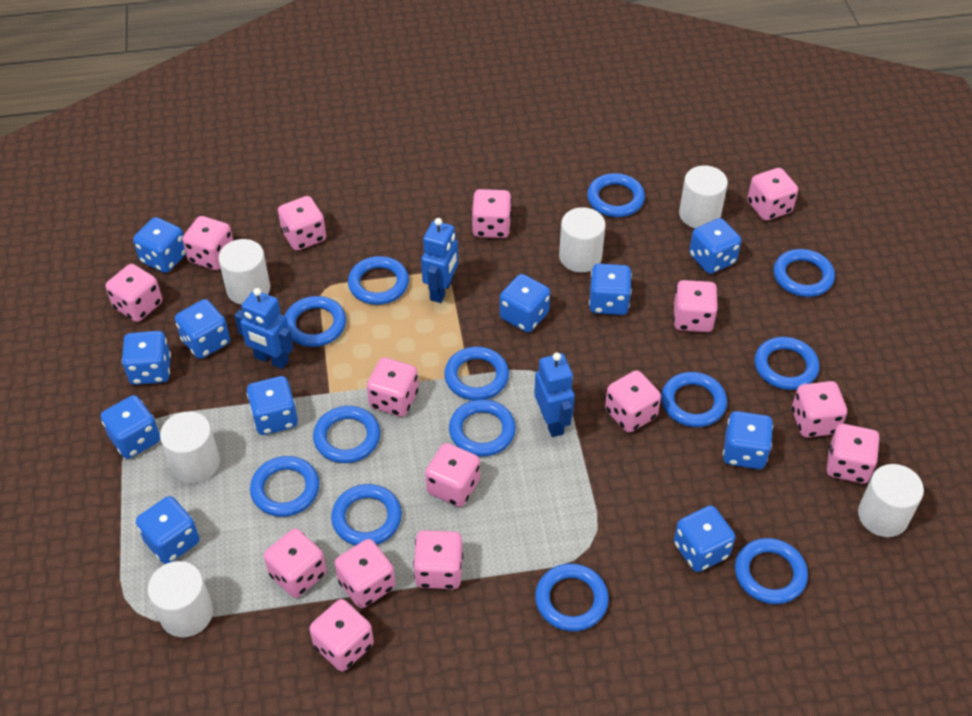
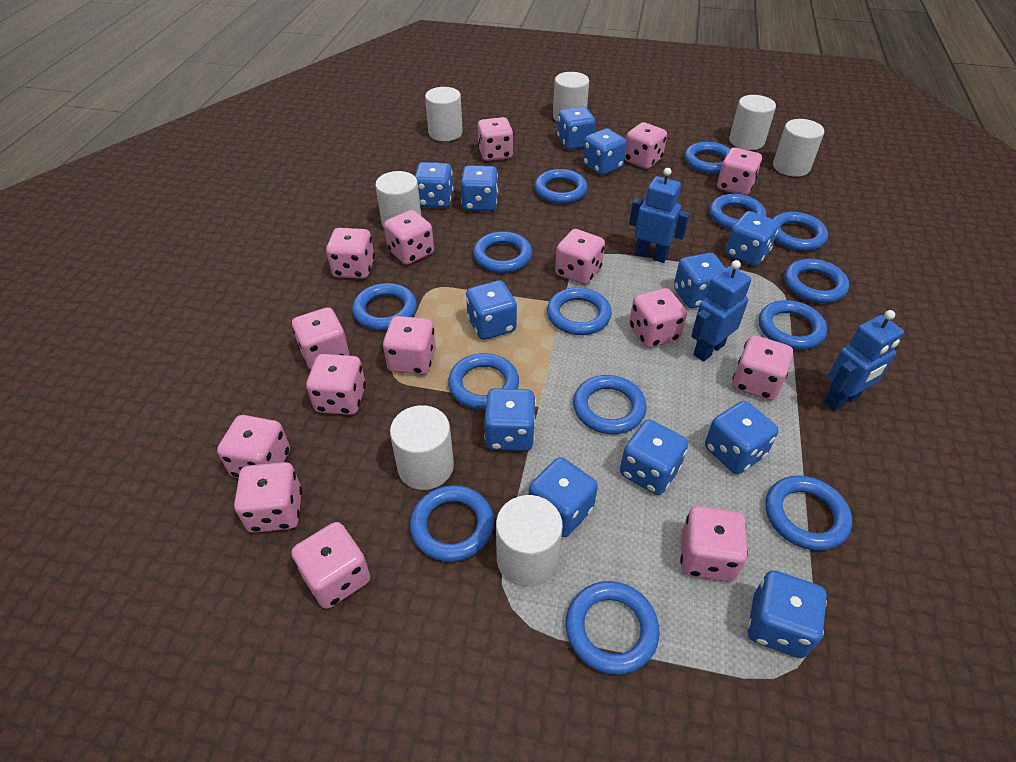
blue dice: [101,395,160,459] [122,331,171,385] [133,217,186,273] [136,496,199,564] [175,299,230,359] [247,376,298,435] [500,274,550,332] [589,263,632,315] [674,505,735,572] [689,218,741,274] [723,411,773,469] = 11 -> [415,162,454,208] [461,165,498,211] [466,280,517,340] [484,388,536,451] [529,457,598,537] [557,106,596,150] [583,128,627,175] [620,419,688,495] [674,253,725,308] [705,401,778,474] [725,211,779,266] [748,570,827,658] = 12
blue ring: [250,456,319,517] [285,296,346,347] [313,406,380,463] [331,484,402,546] [348,256,409,305] [444,347,509,400] [449,399,516,457] [535,563,609,631] [587,173,645,217] [661,372,727,427] [735,538,808,604] [755,337,819,390] [774,249,835,297] = 13 -> [352,283,417,330] [410,485,494,562] [448,353,519,410] [473,231,532,273] [534,169,588,204] [547,287,612,335] [566,581,660,675] [573,375,647,434] [684,142,730,174] [710,194,767,230] [759,300,827,350] [765,476,852,551] [773,212,828,251] [784,259,849,303] = 14
white cylinder: [148,561,213,637] [160,412,220,483] [218,239,270,305] [559,207,606,273] [679,166,728,228] [858,464,924,537] = 6 -> [375,171,421,228] [390,405,454,490] [425,87,463,141] [496,495,563,587] [553,72,589,122] [729,95,776,150] [773,119,824,177] = 7

